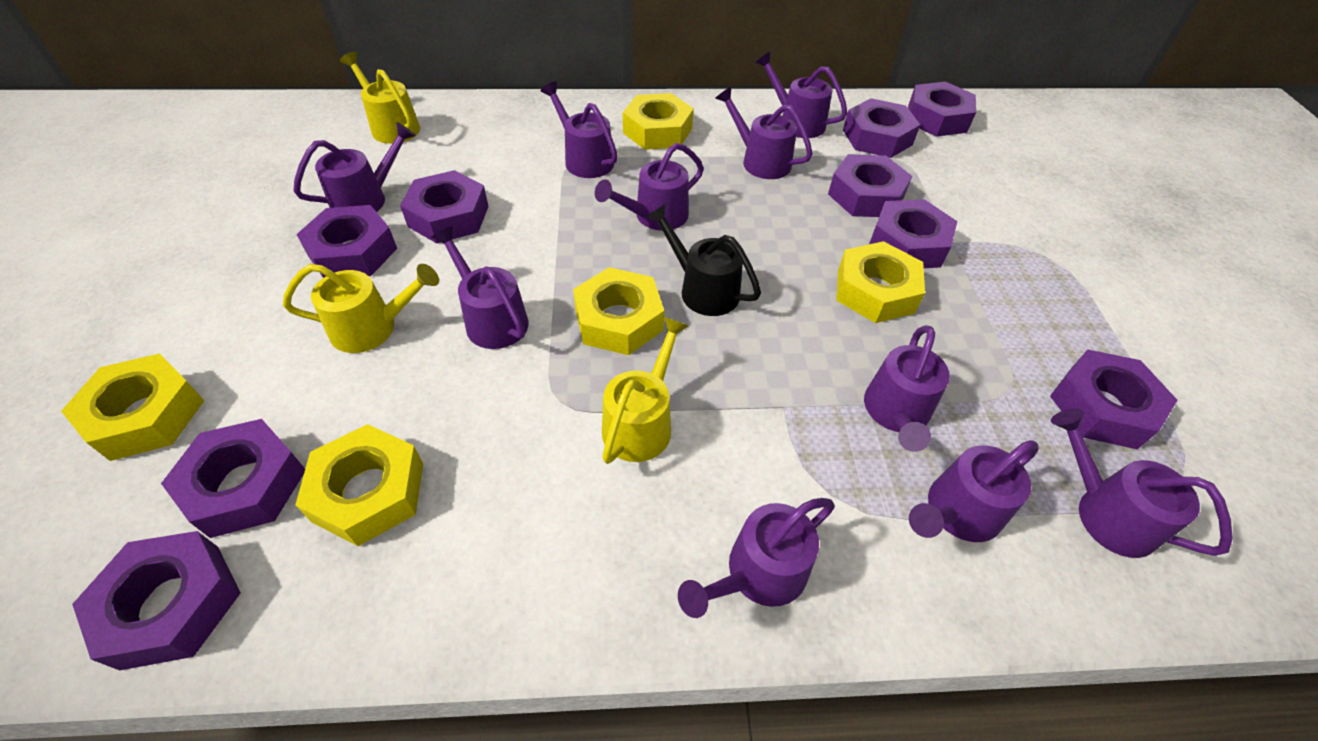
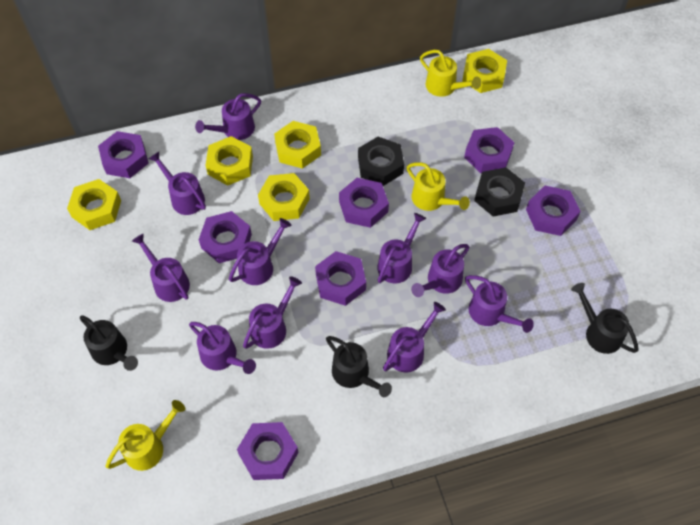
black nut: none = 0 -> [358,137,404,186] [474,167,525,216] = 2
black watering can: [646,204,761,316] = 1 -> [80,315,138,371] [326,336,392,397] [571,283,639,354] = 3
purple nut: [72,531,241,670] [161,419,305,538] [296,205,397,278] [400,170,489,243] [828,154,912,217] [843,98,920,158] [869,199,958,268] [908,82,976,137] [1050,349,1178,449] = 9 -> [98,131,149,178] [199,211,252,263] [237,422,299,480] [315,251,366,306] [339,178,389,228] [464,127,514,173] [526,186,581,236] = 7

